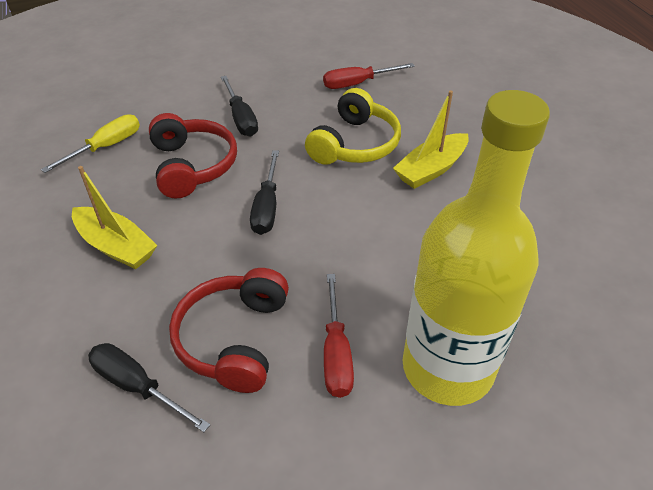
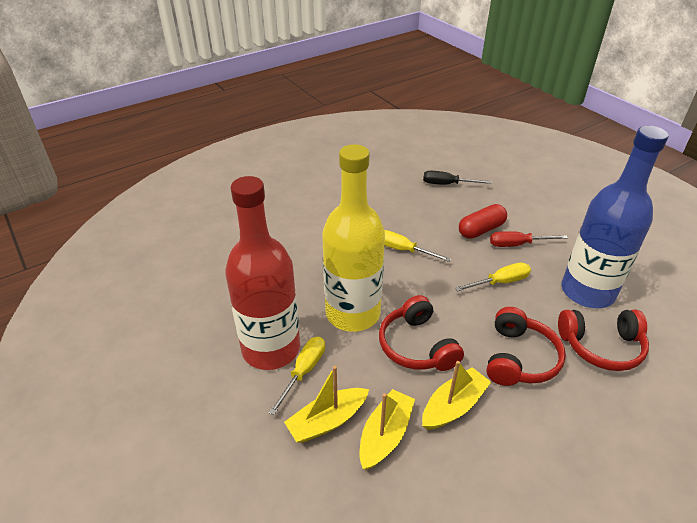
black screwdriver: [88,343,210,432] [221,76,258,137] [250,150,279,235] = 3 -> [423,171,492,185] = 1
blue bottle: none = 0 -> [562,126,669,308] = 1
red bottle: none = 0 -> [225,176,300,370] = 1
red capsule: none = 0 -> [459,204,507,239] = 1
red headphones: [149,113,237,198] [169,268,289,393] = 2 -> [379,295,464,371] [487,307,566,386] [558,310,649,371] = 3
red screwdriver: [323,63,415,89] [324,274,354,398] = 2 -> [490,231,568,247] = 1
yellow boat: [72,166,157,269] [393,90,469,189] = 2 -> [284,366,369,443] [360,389,415,470] [422,361,491,430] = 3
yellow headphones: [305,88,401,165] = 1 -> none = 0
yellow screwdriver: [41,114,140,173] = 1 -> [269,337,325,415] [384,230,451,262] [455,263,531,292] = 3

